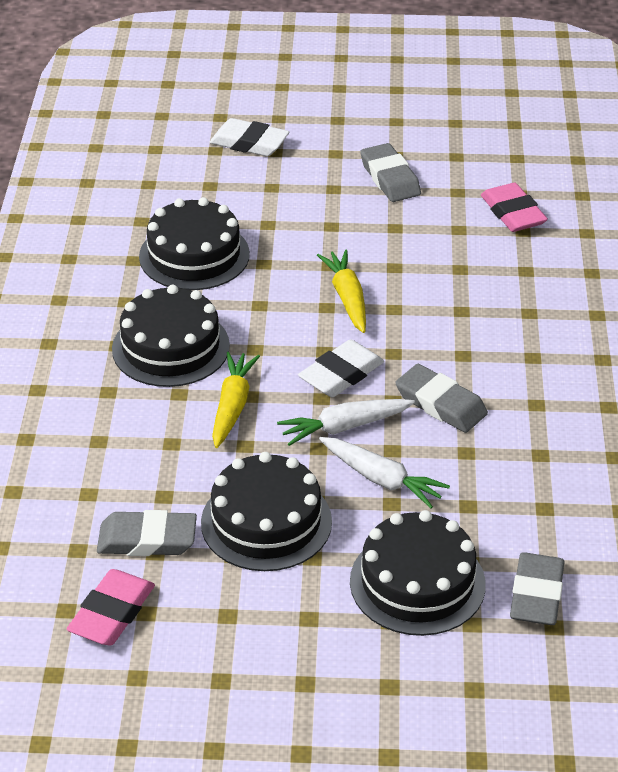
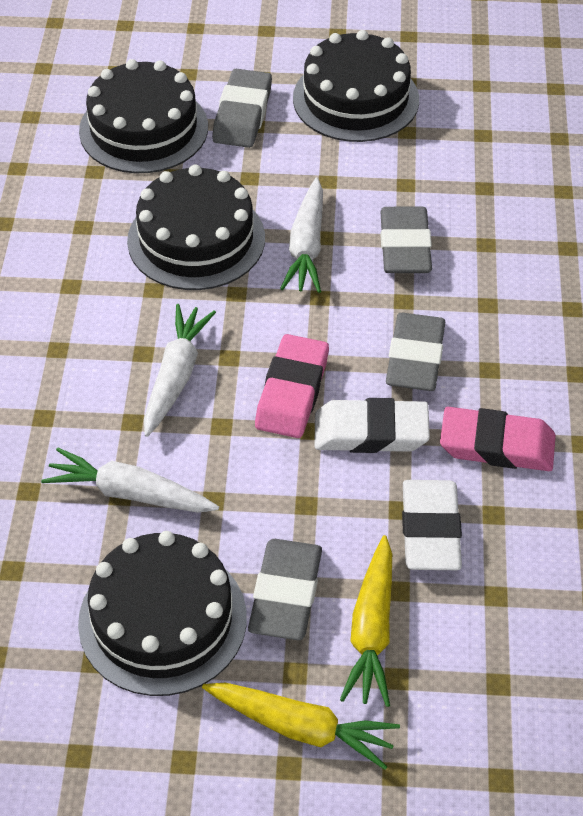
white carrot: [277,399,415,446] [319,437,450,509] = 2 -> [41,447,219,513] [144,304,216,437] [280,177,323,293] = 3

